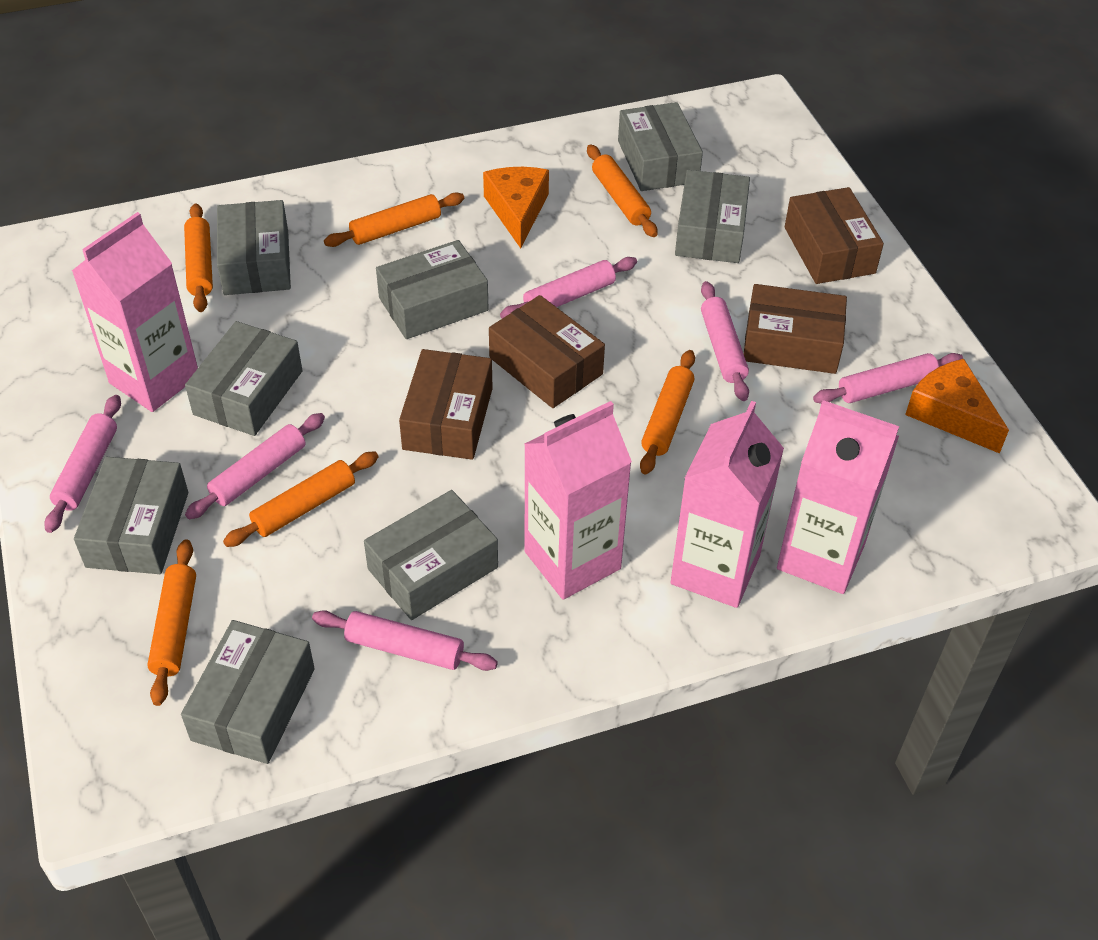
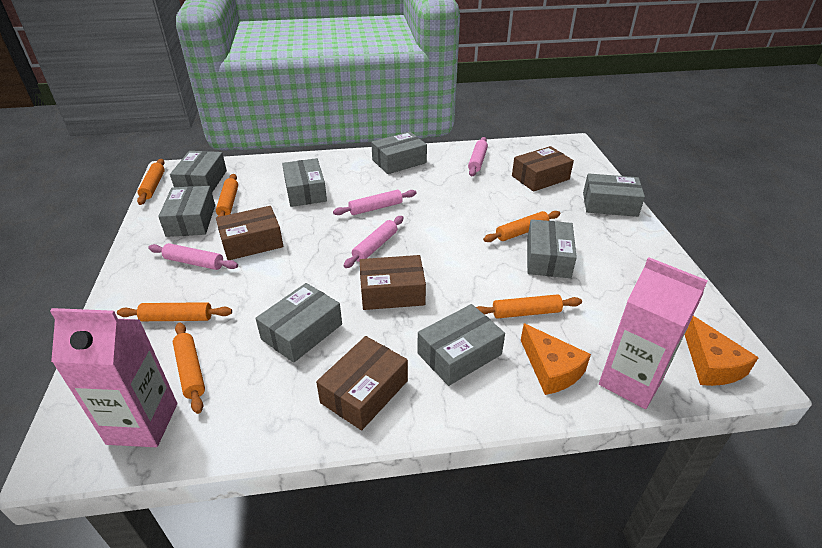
pink carton: [72,212,198,412] [524,401,632,600] [670,401,784,608] [777,400,899,594] = 4 -> [50,308,177,447] [599,257,708,409] = 2
pink rolling pin: [44,395,121,533] [185,413,325,519] [312,610,498,671] [500,257,637,318] [701,281,749,401] [813,353,963,404] = 6 -> [148,243,238,270] [333,190,417,215] [344,216,404,268] [468,137,488,176] = 4

